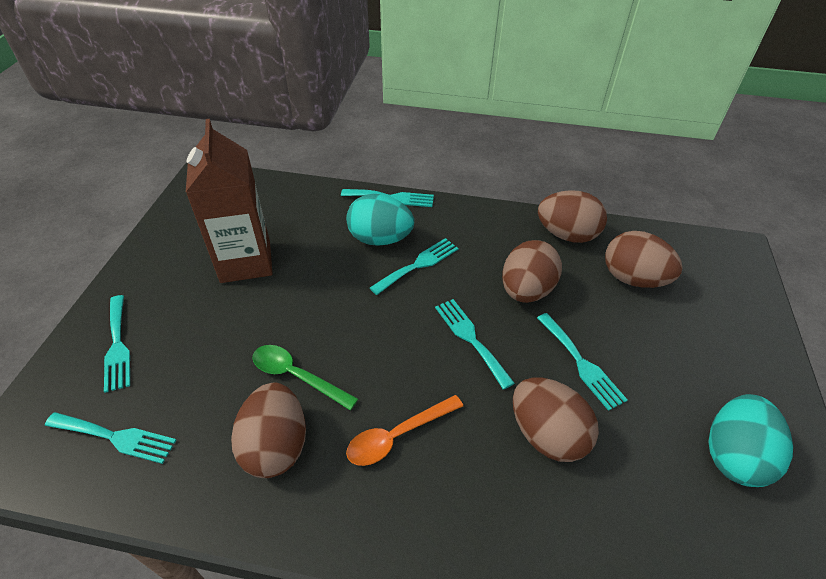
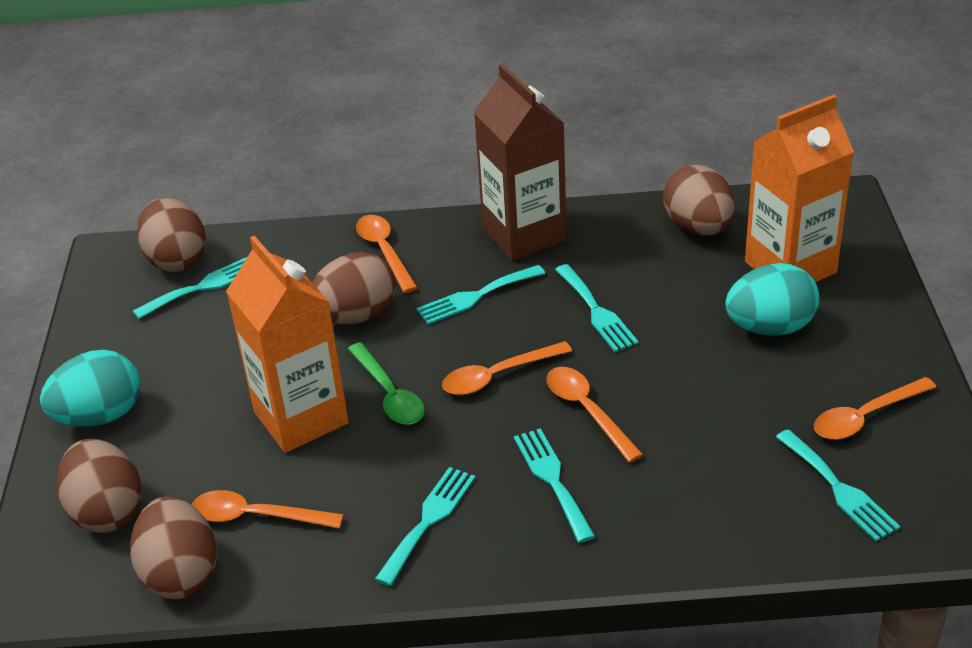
orange carton: none = 0 -> [226,236,349,453] [745,95,854,282] = 2
orange spoon: [346,395,463,466] = 1 -> [192,490,344,529] [356,215,418,293] [442,341,572,395] [546,367,643,463] [814,377,936,440] = 5

